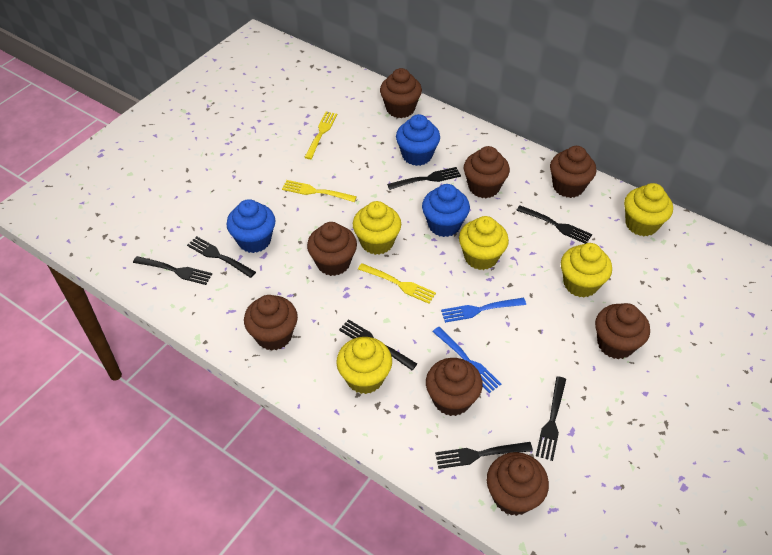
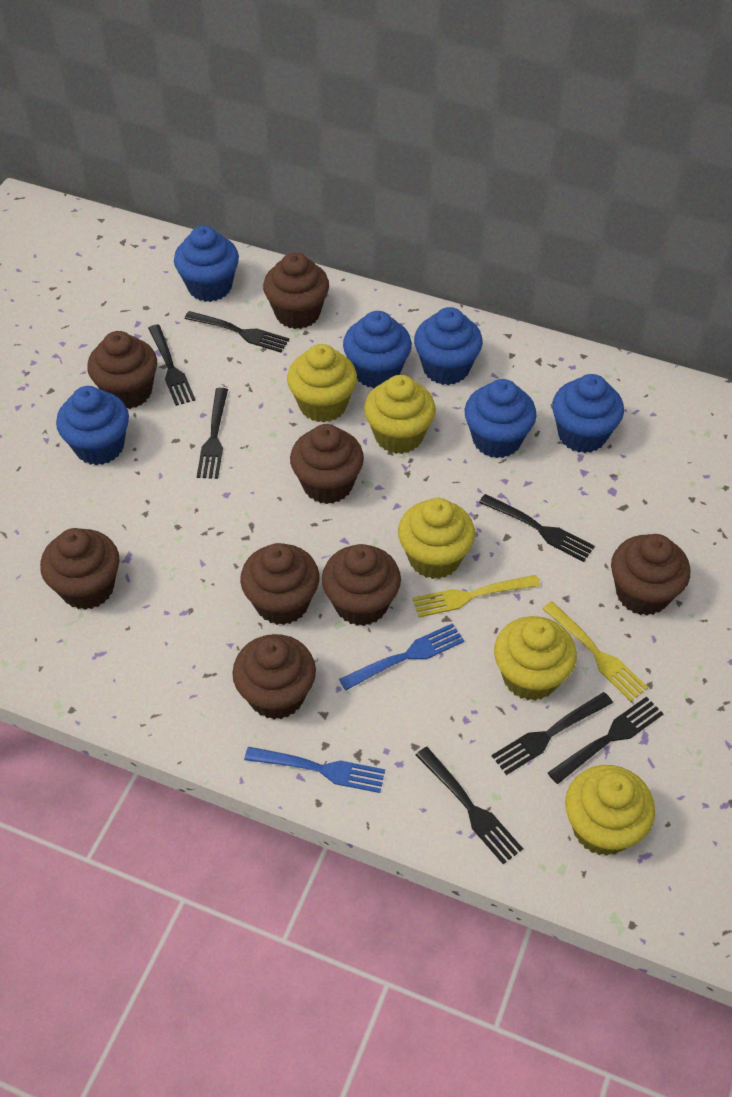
blue cupcake: [226,199,276,253] [396,114,440,166] [422,184,470,237] = 3 -> [56,386,129,465] [174,226,239,302] [343,311,412,389] [414,307,483,385] [465,379,537,458] [552,374,624,453] = 6
yellow fork: [282,180,357,202] [304,112,338,159] [358,263,436,304] = 3 -> [413,575,540,617] [542,601,648,701] = 2

